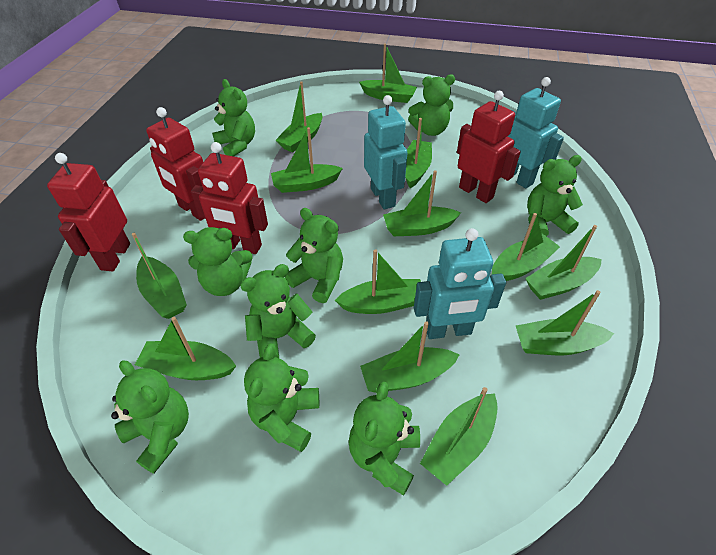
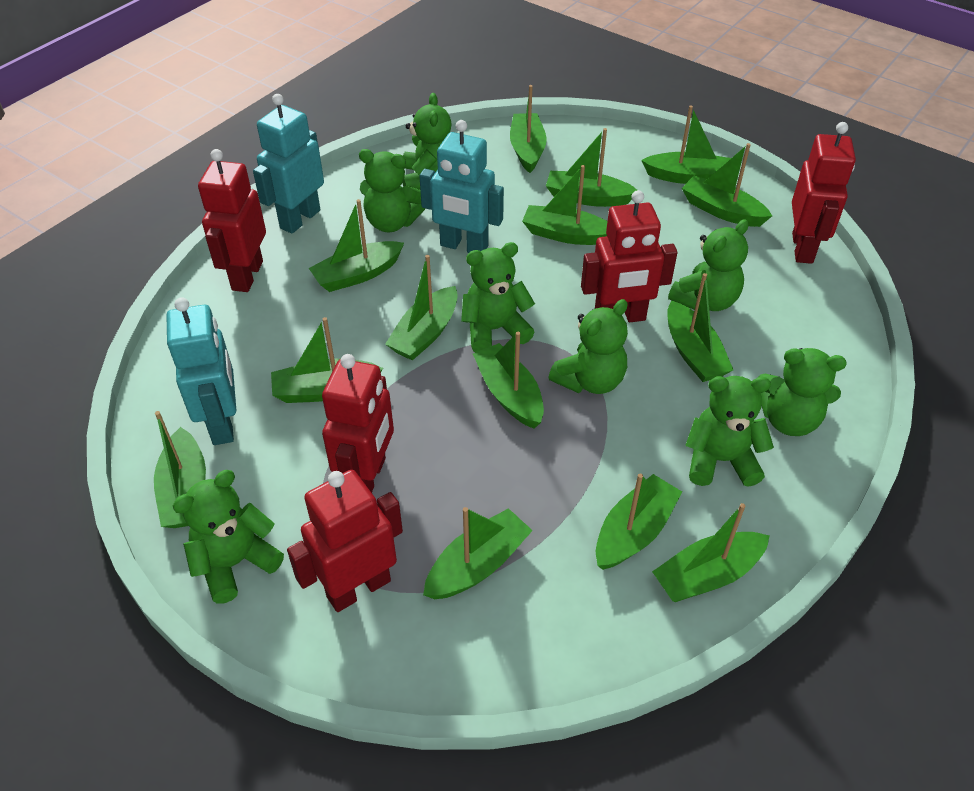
green boat: [132,233,187,319] [135,317,236,380] [271,127,343,193] [275,81,323,153] [335,249,421,314] [359,44,417,103] [360,321,460,393] [383,170,461,236] [405,118,432,188] [420,387,498,486] [492,213,560,281] [516,290,614,355] [525,225,602,300] = 13 -> [154,411,206,528] [271,317,383,403] [309,199,404,292] [385,255,458,361] [423,507,533,599] [473,332,544,428] [510,85,547,173] [522,165,607,245] [546,128,637,207] [596,474,682,570] [641,105,731,184] [652,503,770,602] [667,273,733,382] [682,143,772,227] = 14
green teddy bear: [111,360,189,474] [183,227,253,296] [212,79,255,156] [240,264,316,358] [244,343,319,452] [285,208,343,303] [349,381,420,495] [408,74,455,136] [527,155,583,236] = 9 -> [173,470,284,604] [359,149,425,232] [402,93,452,190] [461,242,535,352] [549,299,628,394] [668,219,749,311] [685,376,774,487] [759,348,847,436] = 8
red robot: [47,153,130,271] [146,107,204,221] [191,142,268,254] [457,91,521,203] = 4 -> [198,149,266,292] [287,470,403,612] [322,354,394,493] [581,190,677,322] [792,122,856,264] = 5

